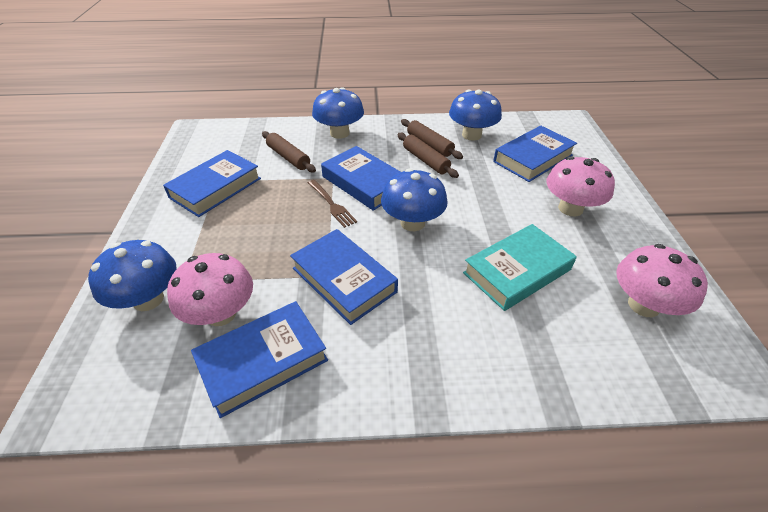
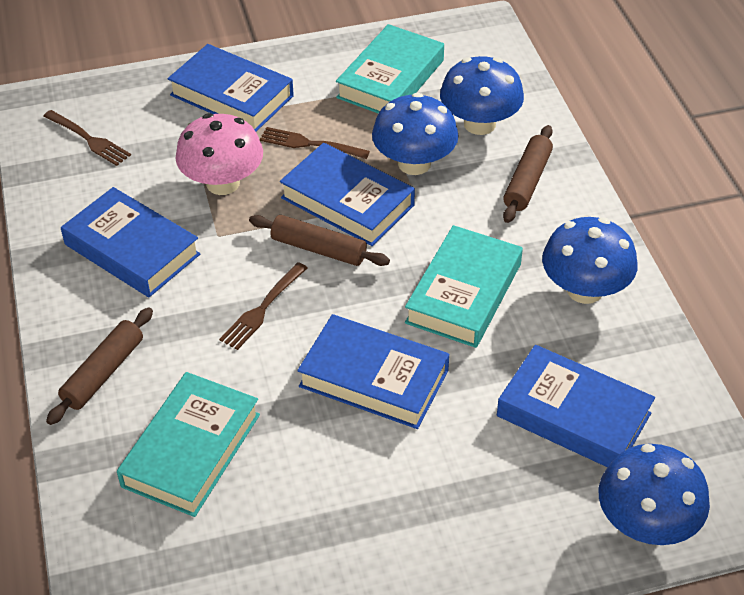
brown fork: [308,180,357,228] = 1 -> [43,110,131,166] [219,262,307,350] [260,127,370,159] = 3
pink mushroom: [167,253,253,326] [546,156,615,217] [616,244,708,317] = 3 -> [175,113,263,195] = 1
turquoise book: [463,224,577,311] = 1 -> [117,372,260,517] [336,24,444,114] [405,225,523,348] = 3

